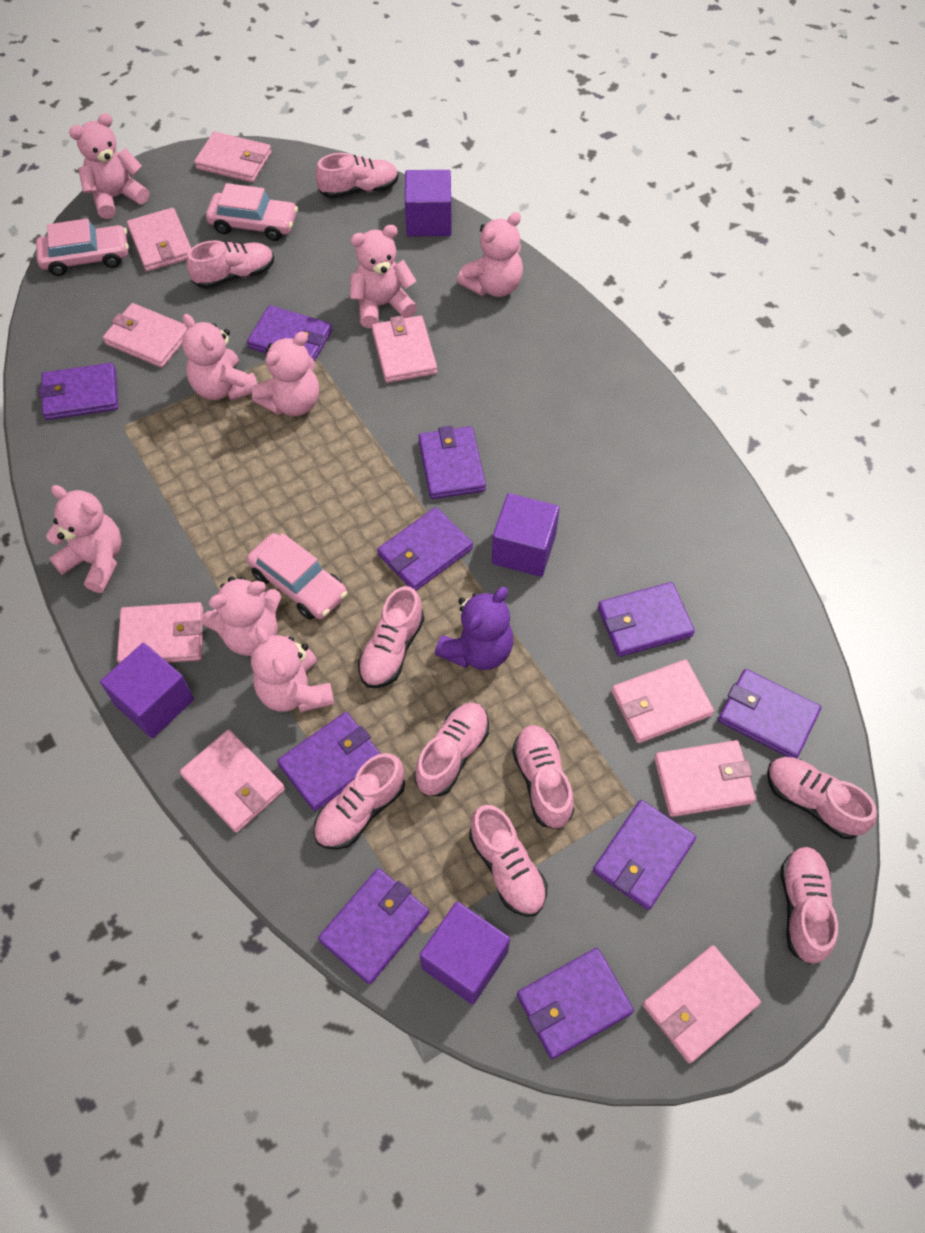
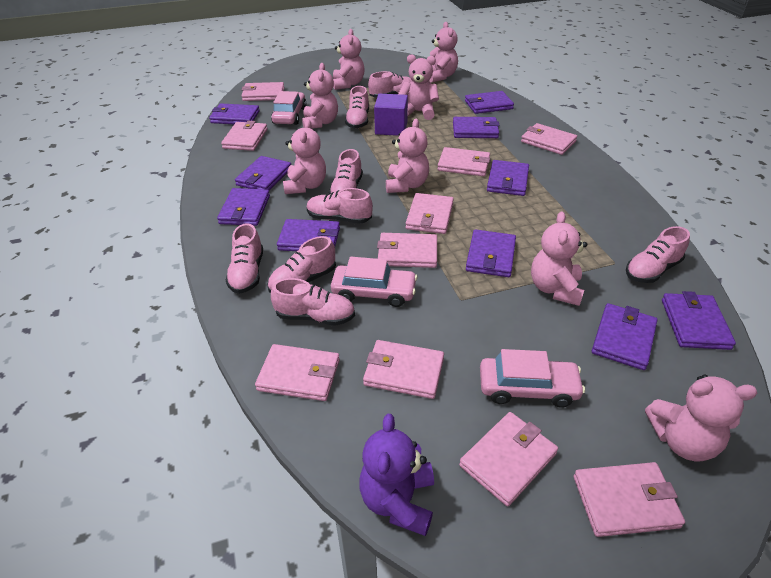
pink shoe: [186,240,274,289] [313,753,405,850] [316,153,399,198] [358,586,424,688] [414,703,489,796] [469,805,547,917] [512,725,574,829] [767,757,877,839] [781,847,838,964] = 9 -> [226,223,263,294] [267,236,336,293] [271,278,355,326] [307,188,373,224] [329,149,363,194] [345,86,369,129] [368,71,412,98] [626,226,690,283] = 8
pink wallet: [103,303,188,368] [117,602,203,663] [127,208,191,271] [180,730,285,833] [194,132,272,183] [372,316,437,383] [612,659,714,743] [643,945,761,1063] [654,740,756,817] = 9 -> [221,121,268,151] [242,82,284,101] [255,344,340,401] [363,340,444,399] [377,233,437,268] [406,193,454,234] [437,147,490,176] [459,412,558,506] [521,123,577,155] [574,462,685,537] = 10
purple cube: [100,643,194,738] [405,170,452,237] [420,901,510,1005] [492,493,560,577] = 4 -> [374,94,408,136] = 1

